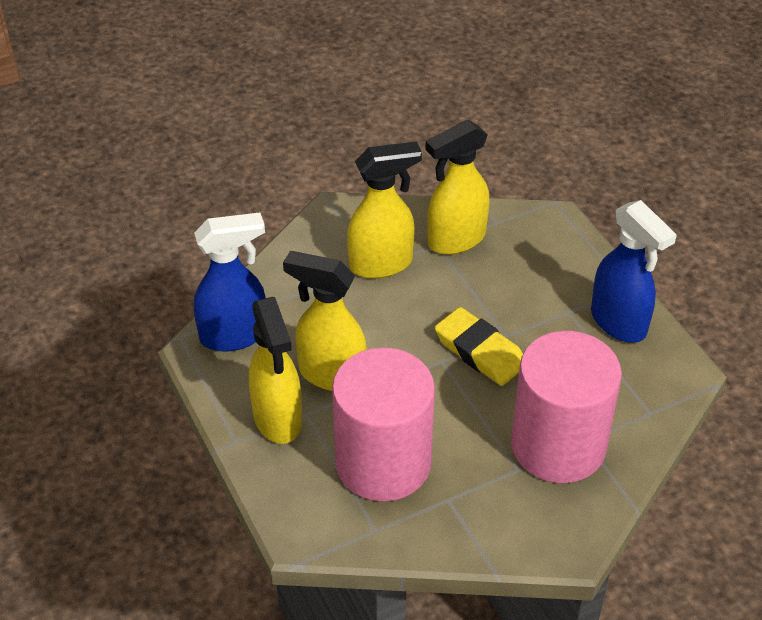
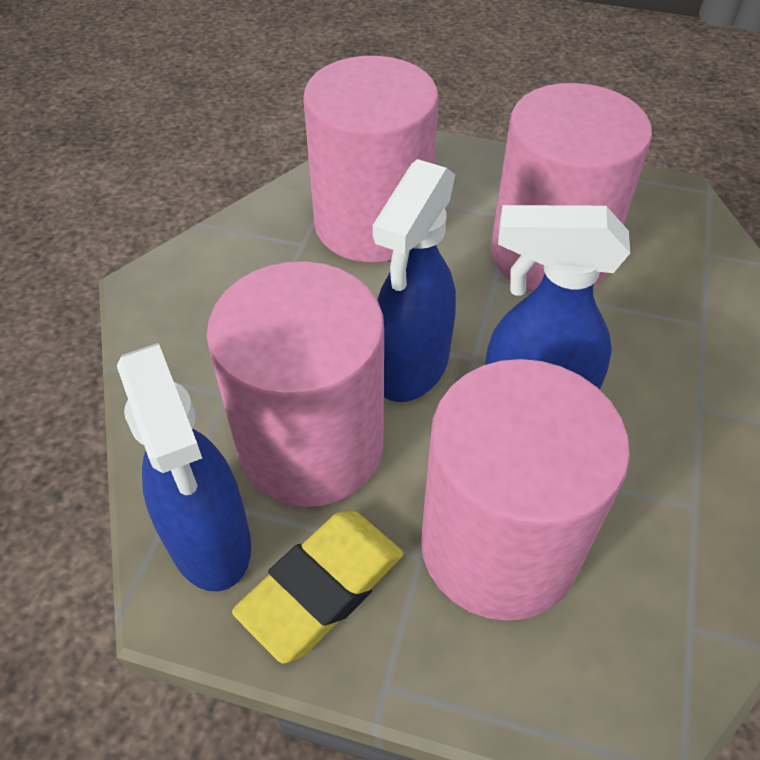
blue spray bottle: [194,212,266,352] [591,200,677,343] = 2 -> [117,343,251,592] [373,159,456,402] [485,205,630,390] = 3
pink cylinder: [332,347,435,502] [511,331,622,483] = 2 -> [207,261,384,507] [303,56,439,262] [421,359,630,621] [491,83,652,291] = 4
yellow spray bottle: [249,297,302,444] [283,251,367,391] [347,141,422,279] [425,120,490,255] = 4 -> none = 0

